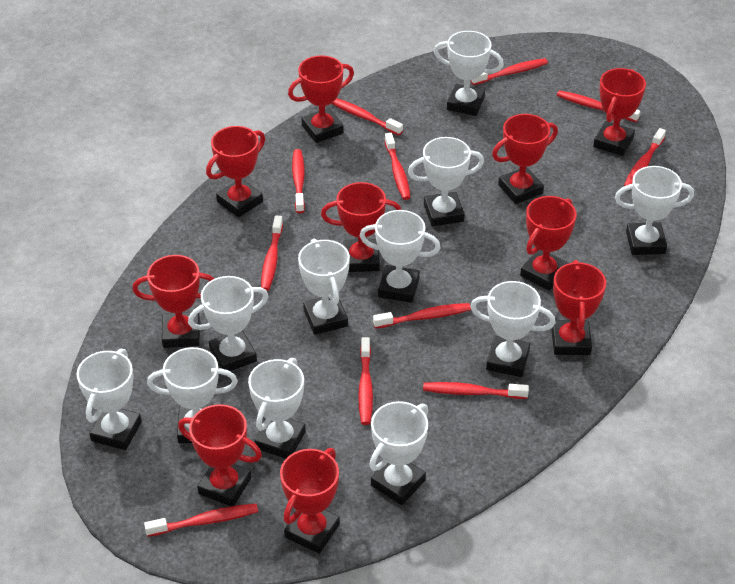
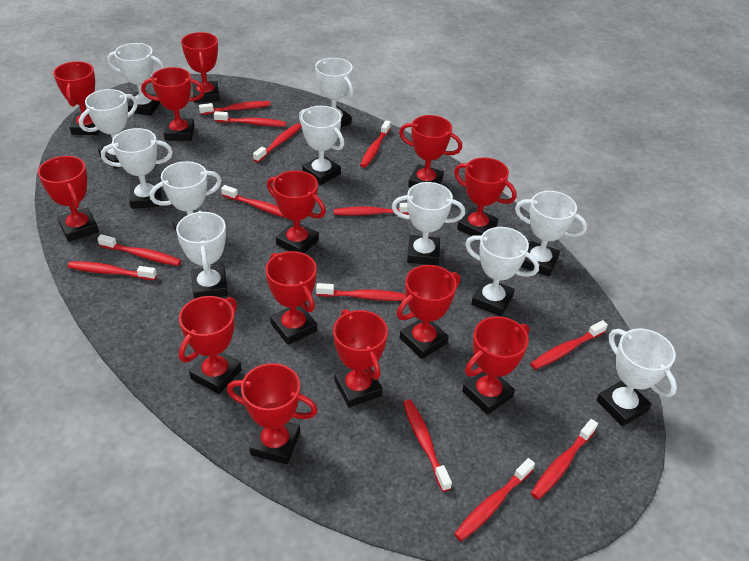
red toothbrush: [144,504,258,537] [261,216,283,291] [292,149,305,213] [331,98,403,135] [358,337,373,425] [373,303,471,329] [385,133,411,200] [423,382,529,399] [471,58,548,85] [557,90,640,122] [624,128,666,186] = 11 -> [68,261,157,280] [97,234,181,266] [199,101,271,115] [214,111,286,127] [221,185,286,218] [253,123,302,162] [316,283,406,301] [334,203,409,216] [360,120,391,168] [403,400,452,492] [454,458,535,541] [530,320,608,370] [531,419,598,500] = 13
red trophy: [132,255,214,348] [178,404,262,506] [206,126,265,217] [280,448,340,554] [288,55,354,143] [321,182,401,272] [492,114,558,204] [520,196,576,291] [551,260,606,355] [593,68,646,156] = 10 -> [38,156,99,242] [53,61,100,135] [141,67,205,141] [179,296,242,394] [181,32,220,103] [227,363,318,464] [265,251,317,345] [267,170,326,253] [333,309,388,408] [397,265,460,359] [399,115,462,188] [454,157,517,236] [462,316,529,415] = 13

